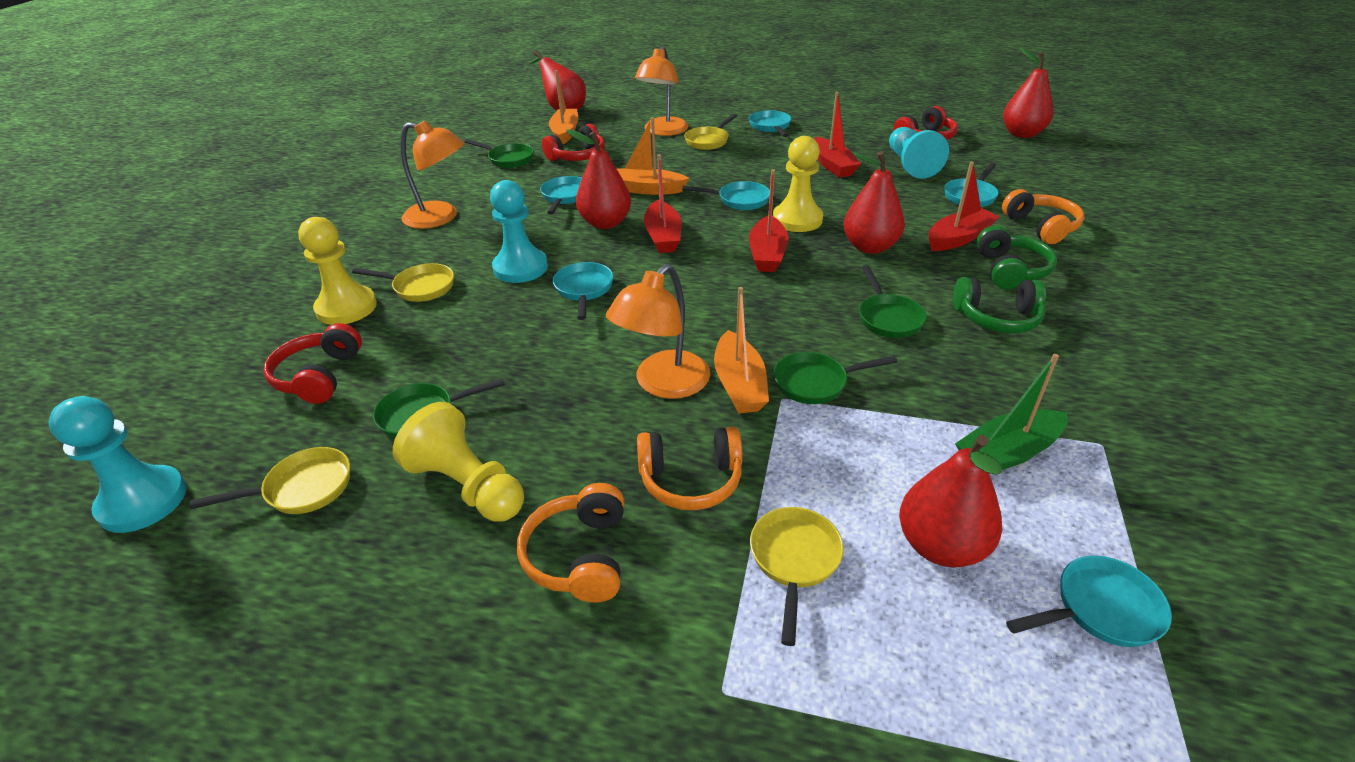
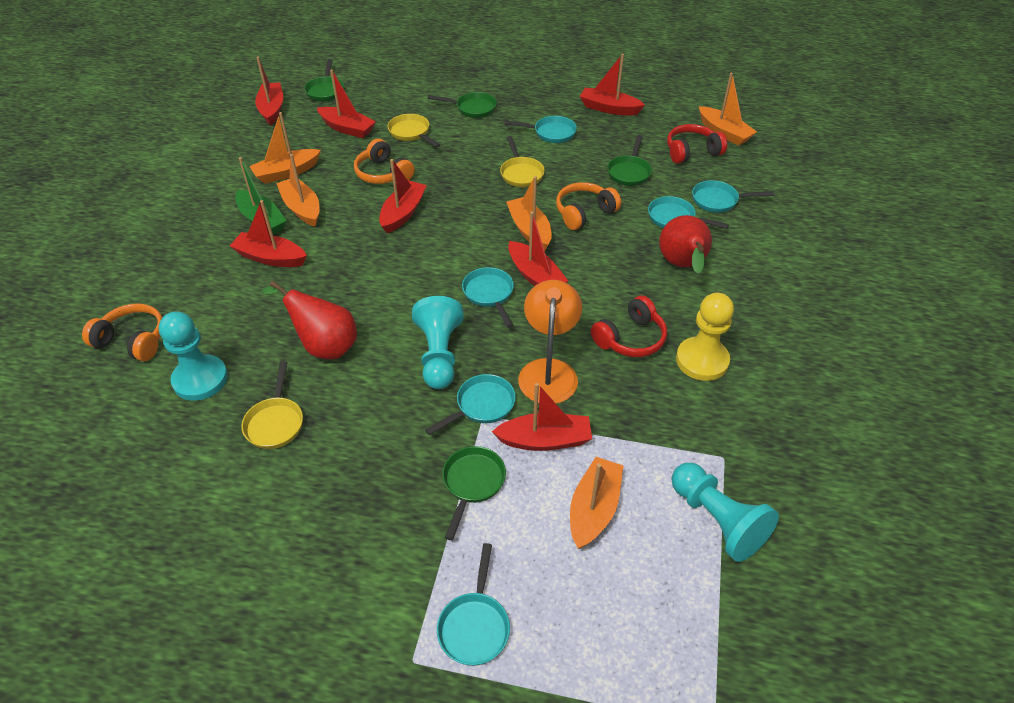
green headphones: [953,277,1046,333] [976,226,1057,289] = 2 -> none = 0
orange boat: [549,70,578,144] [616,117,689,195] [714,287,769,414] = 3 -> [249,112,321,184] [276,154,320,227] [506,176,552,251] [570,457,624,549] [699,73,757,146] = 5
orange lamp: [400,120,465,229] [606,264,710,399] [635,46,688,136] = 3 -> [518,280,582,404] = 1
red boat: [644,154,682,253] [749,169,789,272] [814,92,861,178] [928,162,1000,251] = 4 -> [230,200,307,267] [255,57,283,125] [317,70,376,138] [379,159,427,233] [492,383,592,451] [508,212,568,286] [580,54,645,115] = 7
red headphones: [263,323,362,404] [542,124,605,161] [894,106,957,140] = 3 -> [591,296,667,357] [667,124,727,164] = 2
red pear: [529,50,586,110] [566,129,631,229] [844,151,905,254] [899,435,1002,567] [1003,47,1053,138] = 5 -> [262,280,357,359] [659,215,712,274] = 2
yellow pan: [189,447,350,514] [352,263,454,302] [684,114,737,150] [750,507,844,646] = 4 -> [241,362,303,449] [388,114,440,148] [500,136,545,187] = 3
yellow pawn: [298,217,377,325] [393,402,524,522] [773,136,823,232] = 3 -> [676,293,734,381] = 1

